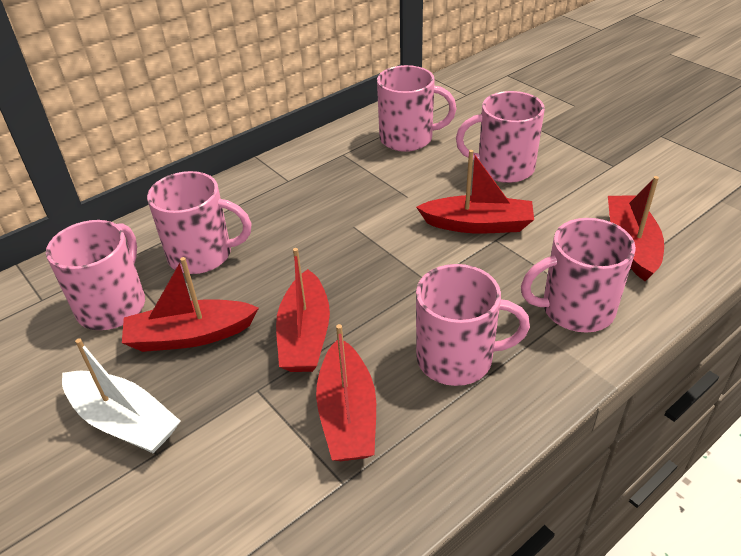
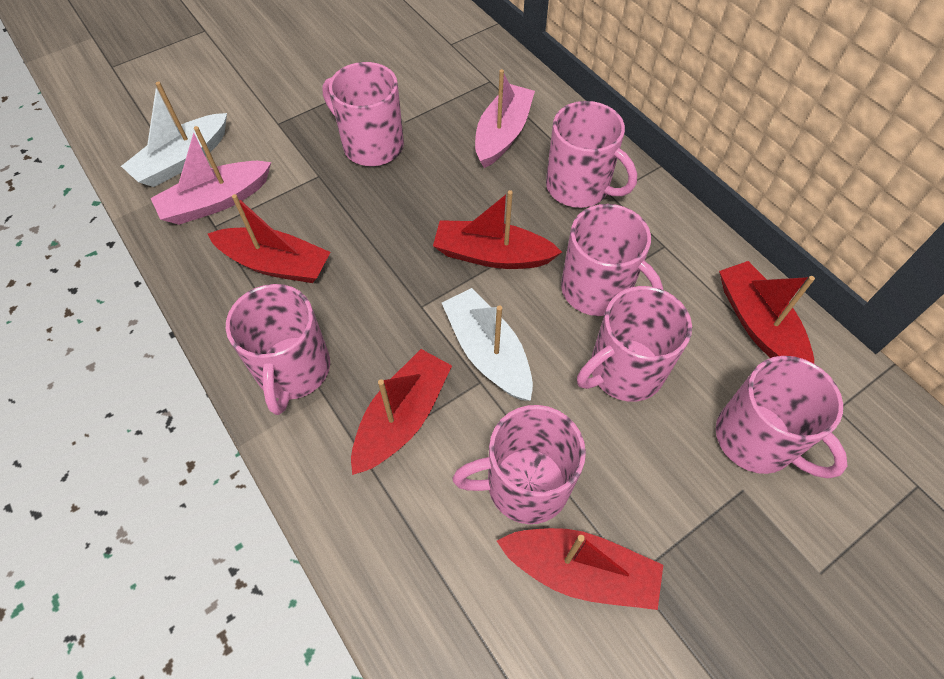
pink boat: none = 0 -> [151,126,271,225] [475,69,535,168] = 2
pink mug: [46,220,145,330] [147,171,251,274] [377,65,456,152] [416,264,530,386] [456,91,545,183] [521,218,636,333] = 6 -> [226,284,330,415] [322,62,404,166] [453,405,586,524] [546,101,637,208] [561,204,663,316] [577,286,692,402] [716,356,847,478] = 7
white boat: [62,338,181,453] = 1 -> [121,82,227,187] [442,288,533,401] = 2

